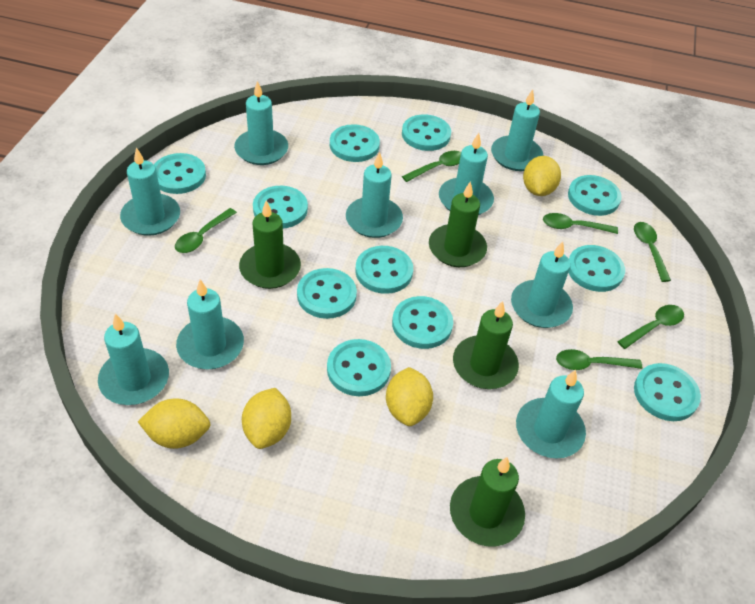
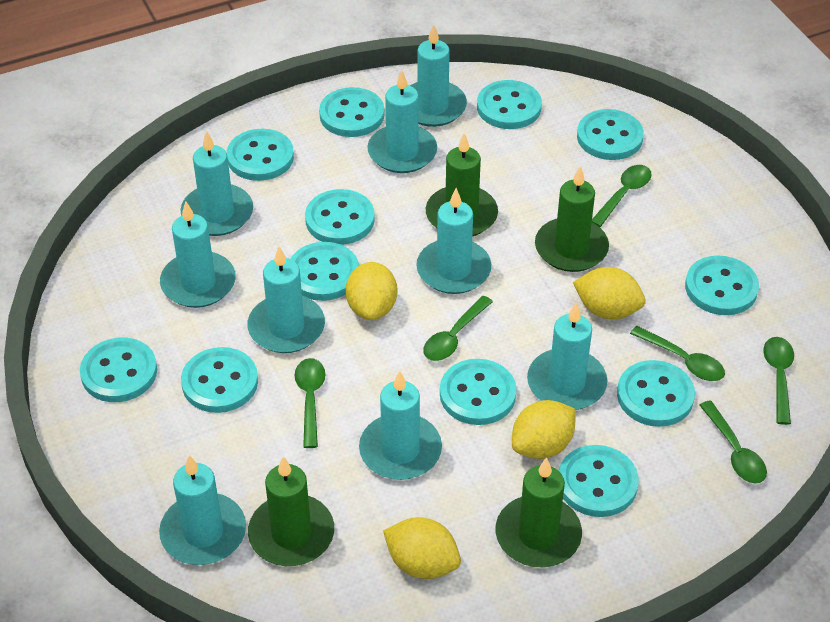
turquoise button: [154,153,206,194] [253,186,308,228] [297,268,357,319] [327,339,391,396] [330,124,380,162] [356,246,413,294] [392,296,453,349] [402,114,451,151] [568,175,622,216] [568,245,625,292] [634,363,701,421] = 11 -> [80,338,157,402] [181,347,258,413] [227,129,294,181] [291,242,359,301] [305,189,375,245] [319,87,384,137] [440,359,517,425] [477,80,542,129] [559,445,639,517] [577,109,644,160] [617,360,695,427] [685,255,759,315] = 12

